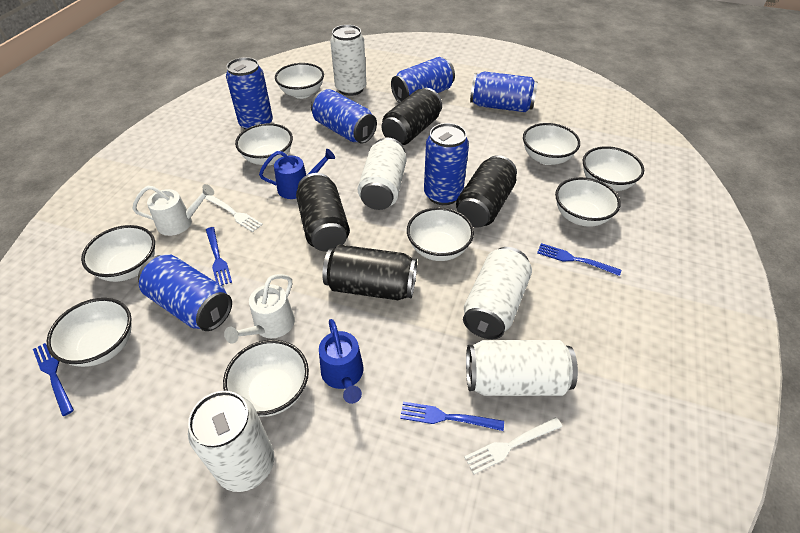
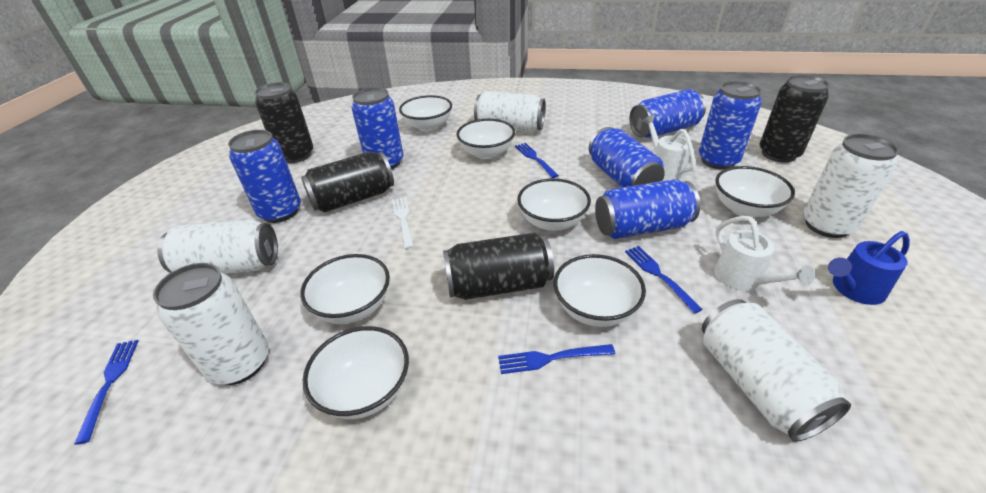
blue watering can: [259,149,335,199] [319,319,364,404] = 2 -> [828,231,910,305] = 1
white bowl: [47,298,132,367] [81,225,155,282] [223,340,309,417] [235,123,293,166] [275,63,324,99] [407,207,474,261] [523,123,580,165] [555,177,621,227] [583,146,644,191] = 9 -> [300,254,390,324] [303,326,409,419] [399,95,452,132] [457,119,515,159] [517,178,591,231] [553,254,646,327] [715,166,795,218] = 7
white fork: [204,195,263,232] [464,417,562,474] = 2 -> [392,197,414,249] = 1

